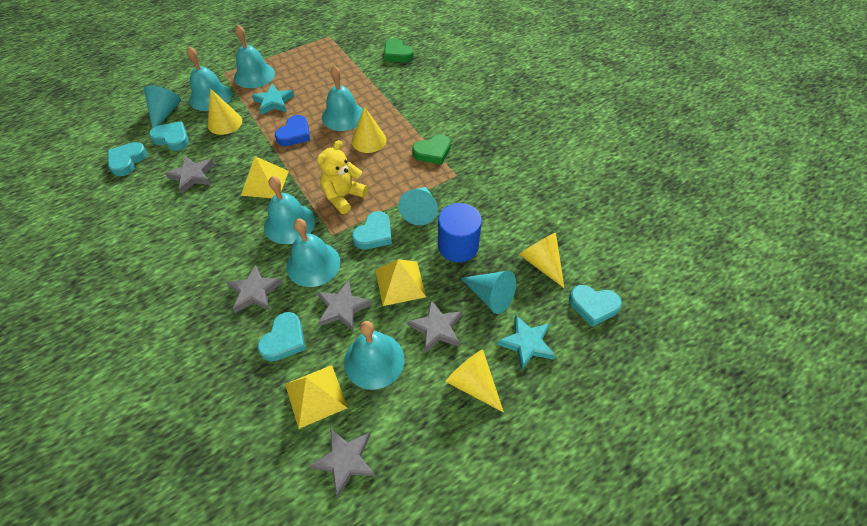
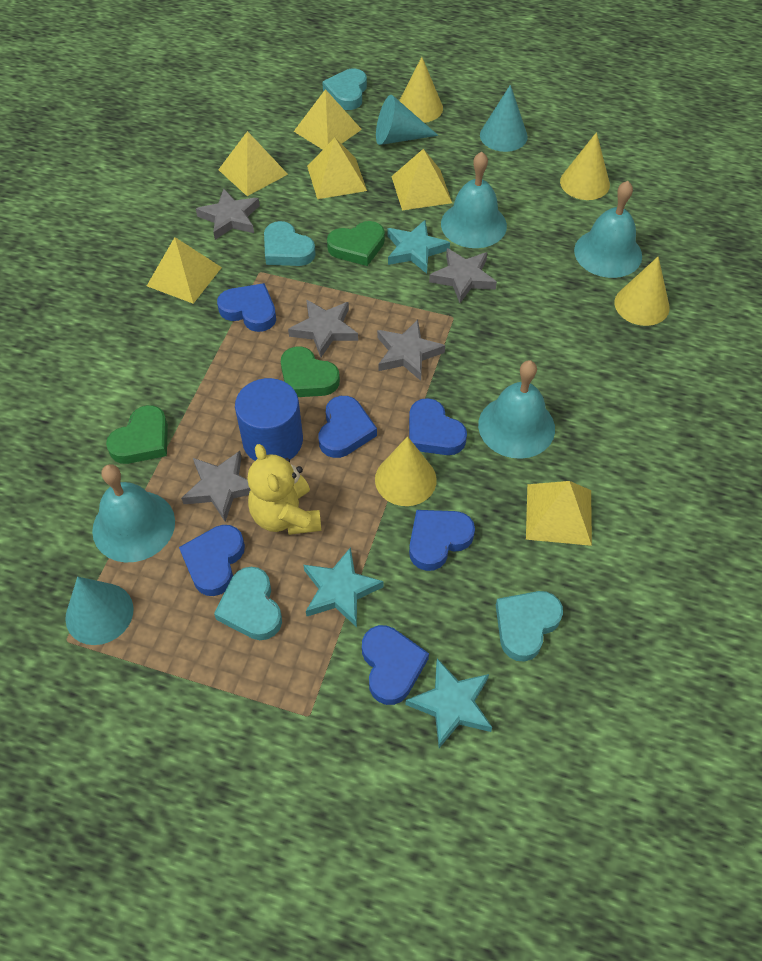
blue heart: [275,115,310,146] = 1 -> [179,525,245,596] [217,283,276,332] [319,396,377,458] [362,625,429,705] [409,398,467,455] [409,510,475,571] = 6
green heart: [384,38,414,62] [412,134,451,165] = 2 -> [106,405,168,464] [281,346,340,397] [327,221,385,266] = 3
turquoise bell: [187,46,232,111] [234,25,275,88] [264,176,315,244] [286,219,340,287] [322,66,363,131] [344,321,405,390] = 6 -> [92,464,175,562] [441,152,507,248] [478,360,555,459] [574,181,642,278] = 4
turquoise heart: [108,142,147,176] [149,121,189,151] [257,312,305,362] [352,211,392,249] [569,285,622,327] = 5 -> [214,567,282,640] [264,221,316,266] [322,68,367,110] [496,591,563,662] = 4
turquoise star: [252,84,294,115] [497,315,556,371] = 2 -> [303,547,384,627] [388,220,450,274] [406,658,492,748] = 3
yellow pyramid: [241,156,289,198] [285,365,348,429] [375,259,426,306] = 3 -> [147,237,222,304] [218,131,288,196] [294,89,362,150] [307,138,367,199] [391,149,452,210] [526,481,592,546] = 6

